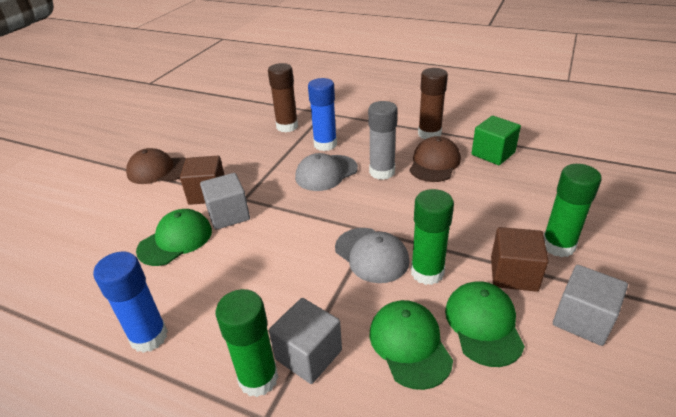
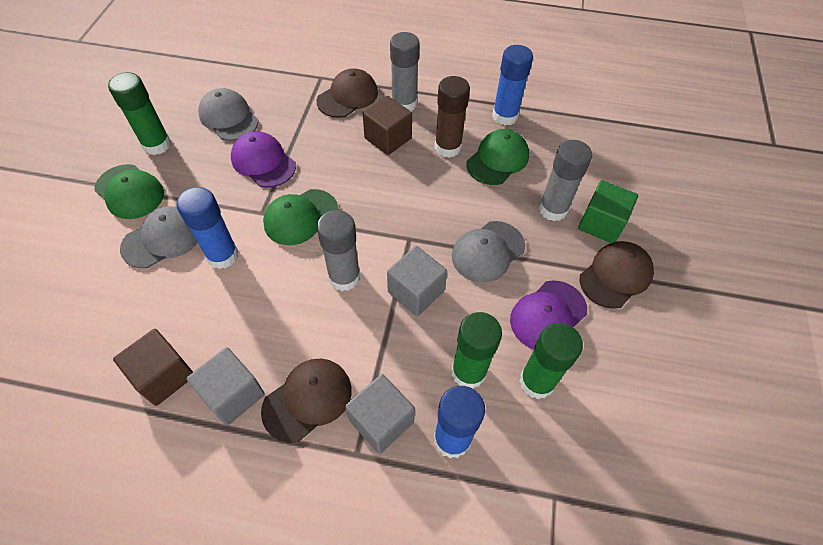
blue glue stick: [93,252,168,353] [308,78,337,151] = 2 -> [176,187,239,269] [434,386,485,458] [492,45,533,126] = 3
brown cap: [126,148,186,184] [410,136,461,182] = 2 -> [261,359,352,443] [317,68,378,118] [580,241,654,309] = 3
brown glue stick: [268,63,298,132] [418,68,448,139] = 2 -> [434,76,470,158] = 1
grey cap: [295,153,358,191] [335,228,410,283] = 2 -> [120,206,198,269] [198,88,259,141] [452,221,525,283] = 3
grey glue stick: [368,101,398,180] = 1 -> [317,210,360,291] [390,32,420,111] [539,140,592,221] = 3
purple cap: none = 0 -> [231,131,296,188] [510,280,587,349] = 2

